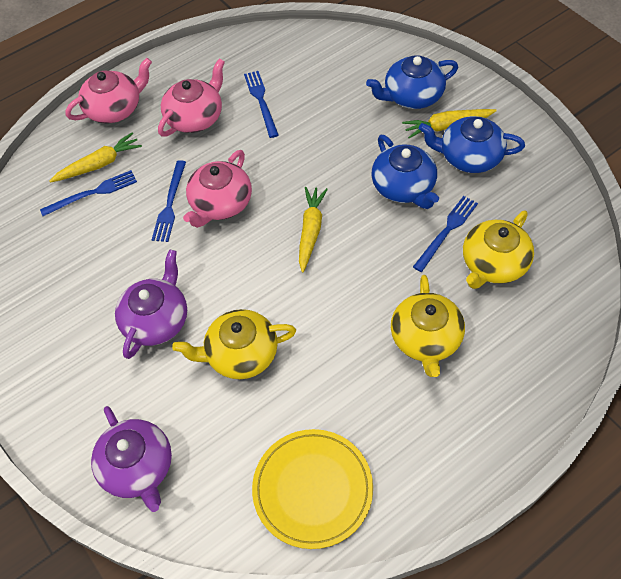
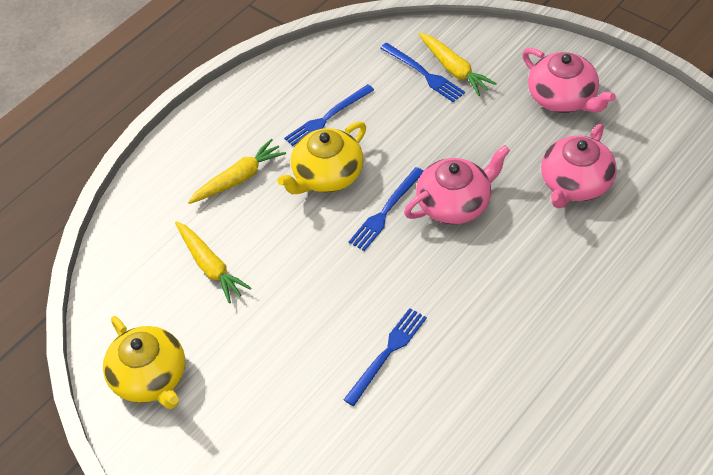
blue teapot: [366,55,458,109] [371,135,439,209] [419,116,525,173] = 3 -> none = 0
purple teapot: [91,406,172,512] [115,249,187,359] = 2 -> none = 0
yellow plate: [252,429,373,549] = 1 -> none = 0
yellow teapot: [172,309,296,379] [391,275,465,377] [463,211,534,289] = 3 -> [103,316,185,409] [277,122,366,194] = 2

